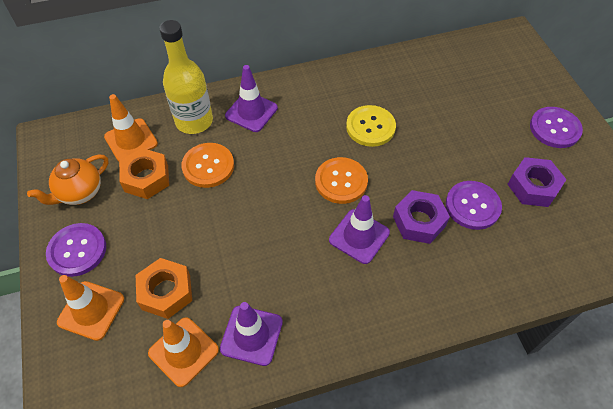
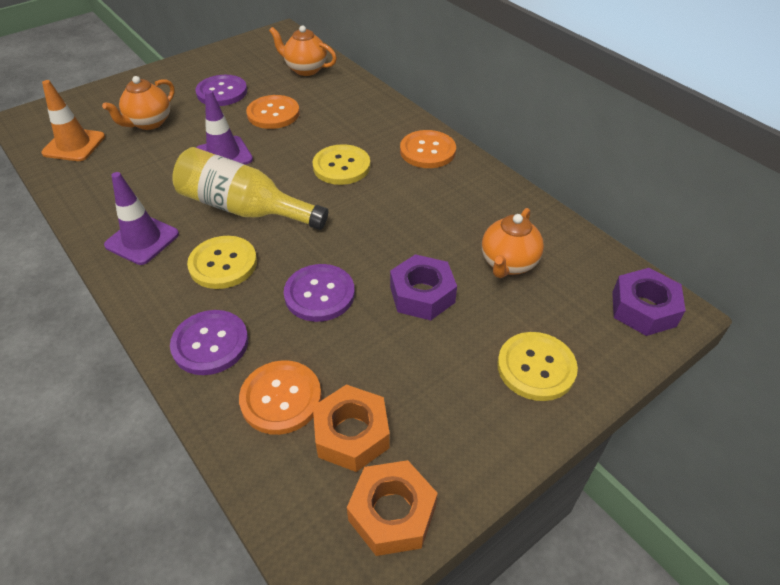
orange button: [182,143,234,188] [315,157,368,204] = 2 -> [239,360,322,435] [246,95,300,129] [400,130,456,168] = 3
orange teapot: [27,155,109,205] = 1 -> [102,76,175,130] [269,25,337,76] [482,208,544,278] = 3
orange traffic cone: [57,275,124,341] [104,94,158,161] [148,317,219,387] = 3 -> [41,80,105,161] = 1
purple traffic cone: [220,302,283,366] [225,65,278,132] [329,195,390,264] = 3 -> [104,172,179,265] [196,90,253,165] = 2
yellow button: [346,105,396,147] = 1 -> [187,236,257,289] [313,144,370,185] [497,332,578,401] = 3

